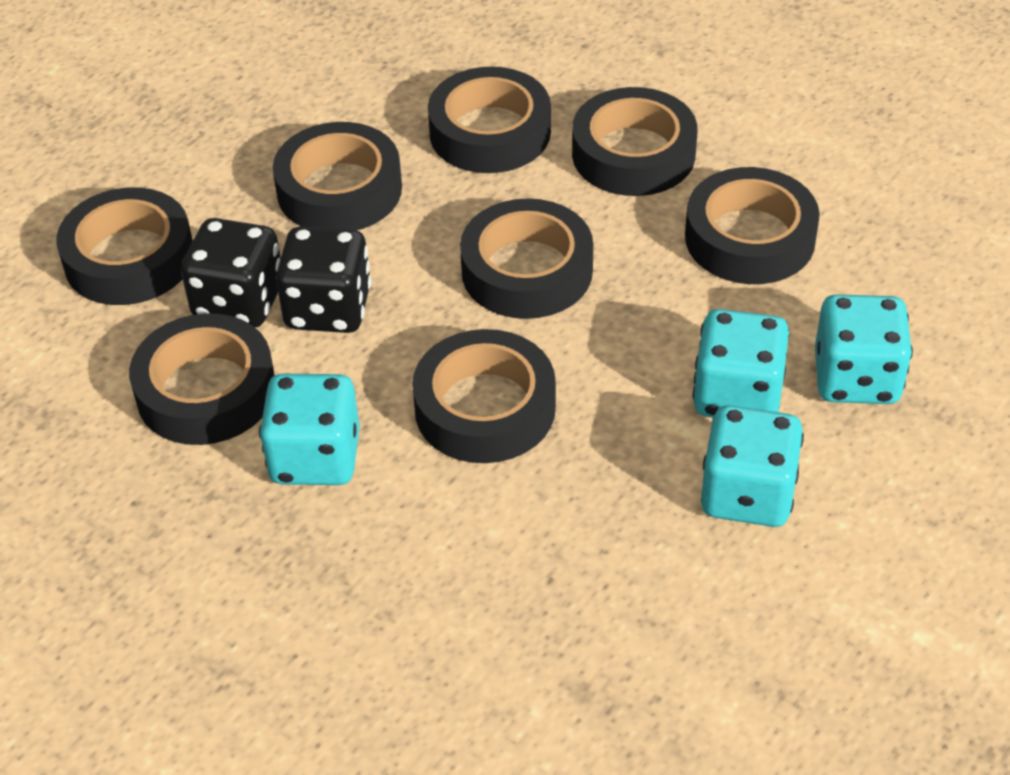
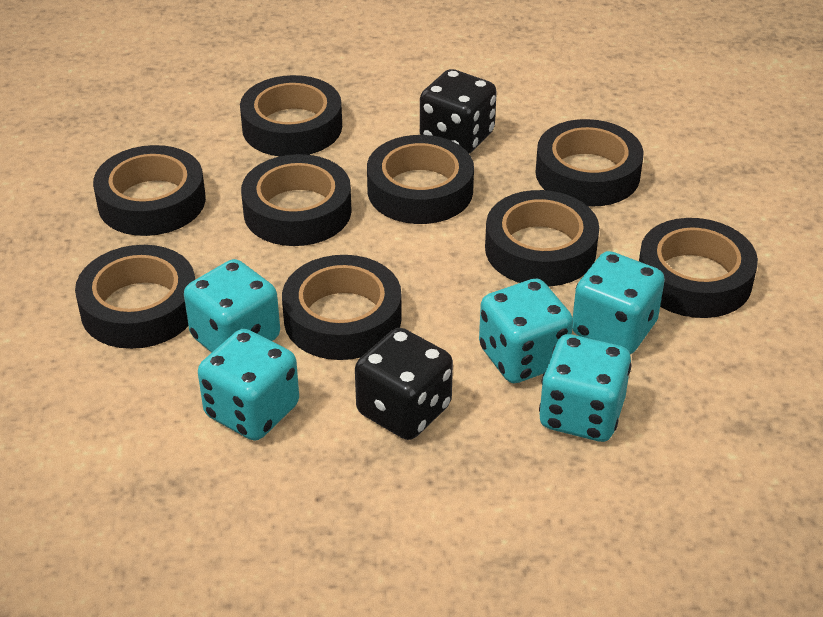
black tape: [56,187,193,305] [129,313,275,445] [273,122,402,231] [412,329,556,463] [428,67,551,173] [460,198,593,319] [572,87,697,196] [685,167,820,284] = 8 -> [75,245,195,349] [93,145,206,236] [240,75,342,156] [241,154,352,246] [282,255,402,360] [367,135,474,224] [485,190,599,286] [535,119,643,207] [639,218,758,318] = 9
turquoise dice: [259,374,360,485] [693,309,789,417] [701,405,804,527] [815,294,913,404] = 4 -> [184,259,280,353] [198,329,299,441] [479,279,573,383] [539,334,632,442] [572,251,665,354] = 5

